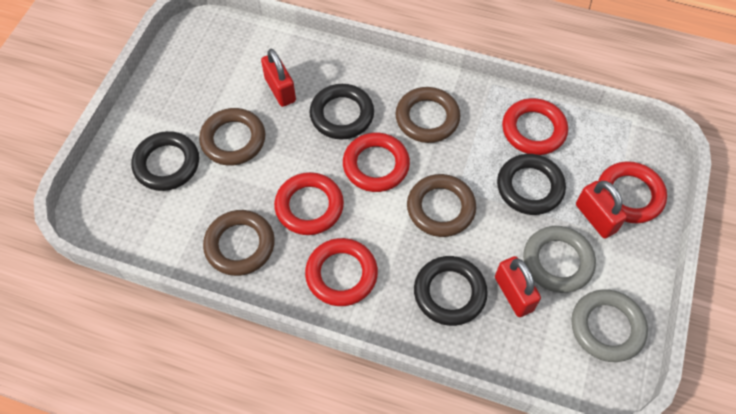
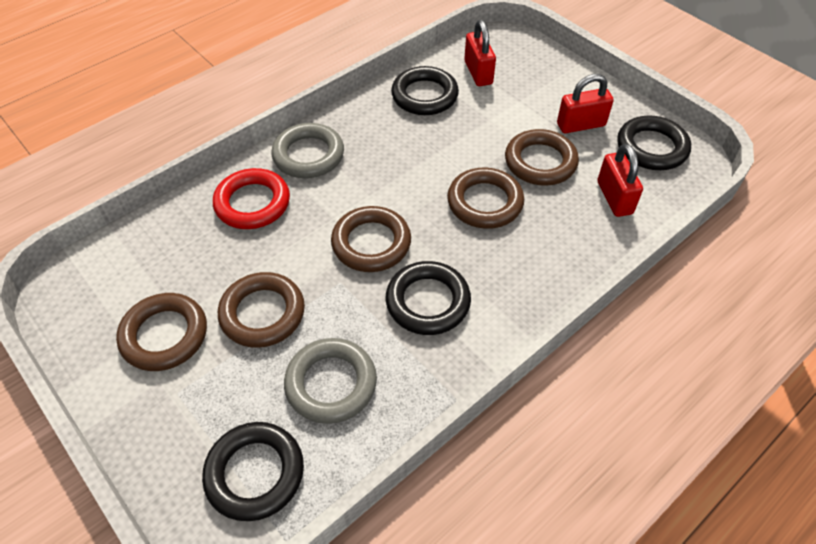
brown ring: [199,108,266,166] [203,210,275,276] [395,87,460,143] [407,174,476,237] = 4 -> [116,293,207,371] [218,272,305,348] [331,206,411,272] [447,168,524,229] [505,129,579,186] = 5
red ring: [274,172,344,235] [305,238,378,306] [343,133,410,192] [502,98,568,155] [598,161,667,223] = 5 -> [213,168,290,229] = 1

